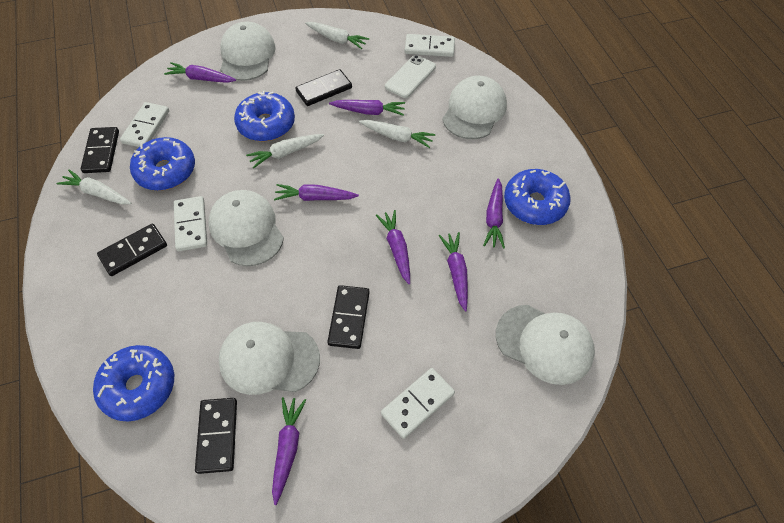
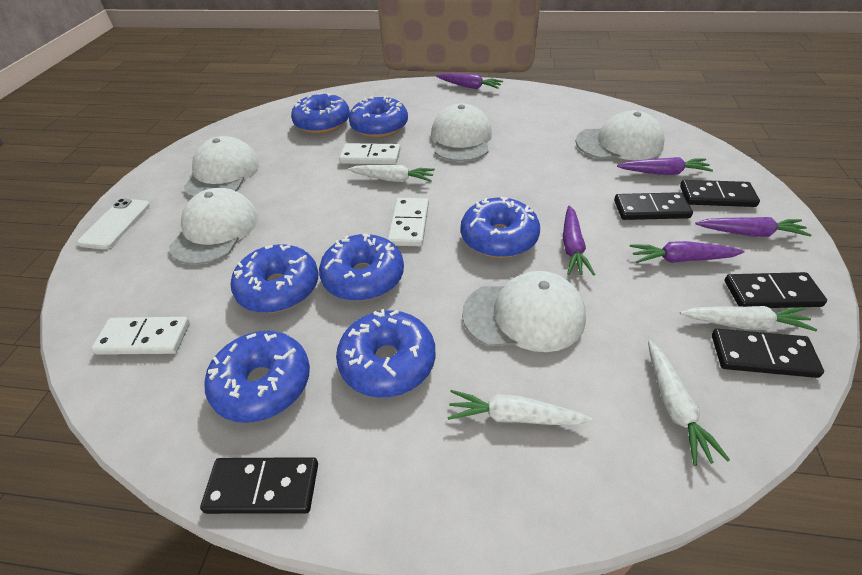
blue donut: [93,345,174,421] [130,137,195,191] [234,91,295,141] [504,169,571,225] = 4 -> [204,331,310,423] [231,244,318,313] [291,93,350,134] [319,234,404,301] [336,309,436,398] [349,96,408,138] [461,197,540,258] = 7
purple carrot: [164,62,236,83] [272,397,306,505] [274,184,359,201] [329,100,405,116] [376,210,410,284] [439,232,468,311] [483,178,505,249] = 7 -> [436,73,503,89] [563,205,595,276] [617,157,713,175] [630,241,745,263] [695,217,812,237] = 5
white domino: [120,102,169,147] [174,196,207,251] [381,368,455,439] [405,34,455,57] = 4 -> [91,317,190,355] [339,143,400,165] [387,198,429,246] = 3

